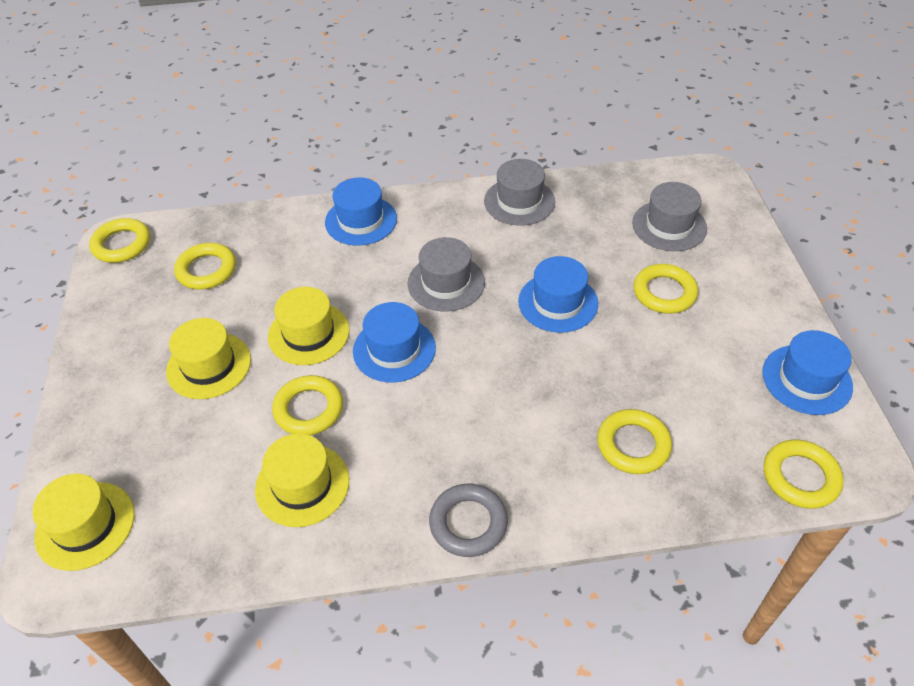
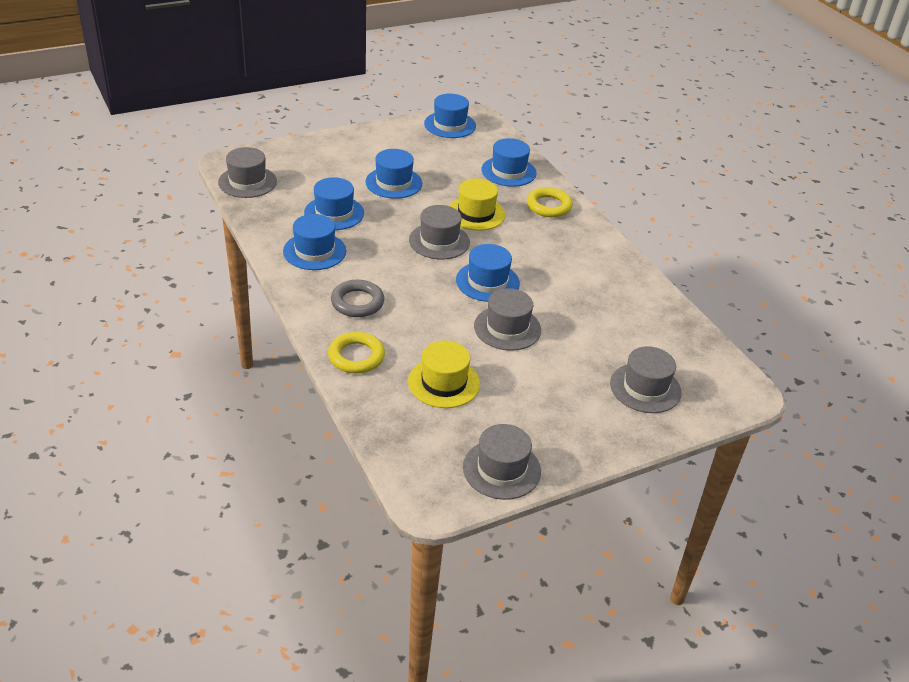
blue hat: [325,177,397,246] [353,302,436,382] [518,256,598,333] [762,330,853,415] = 4 -> [283,214,346,270] [304,177,364,230] [365,149,422,199] [424,94,476,138] [456,244,520,302] [481,138,537,187] = 6
grey hat: [407,237,485,312] [484,159,555,226] [632,182,707,251] = 3 -> [218,147,277,198] [409,205,470,260] [463,424,541,500] [474,288,541,351] [610,346,682,413] = 5
yellow hat: [32,474,134,571] [166,318,251,399] [255,433,349,527] [268,287,349,365] = 4 -> [408,341,480,408] [449,179,505,231] = 2
yellow ring: [89,218,150,263] [174,243,236,290] [272,375,343,435] [597,409,672,474] [634,264,698,314] [764,440,844,509] = 6 -> [328,332,385,373] [527,187,573,217] = 2

